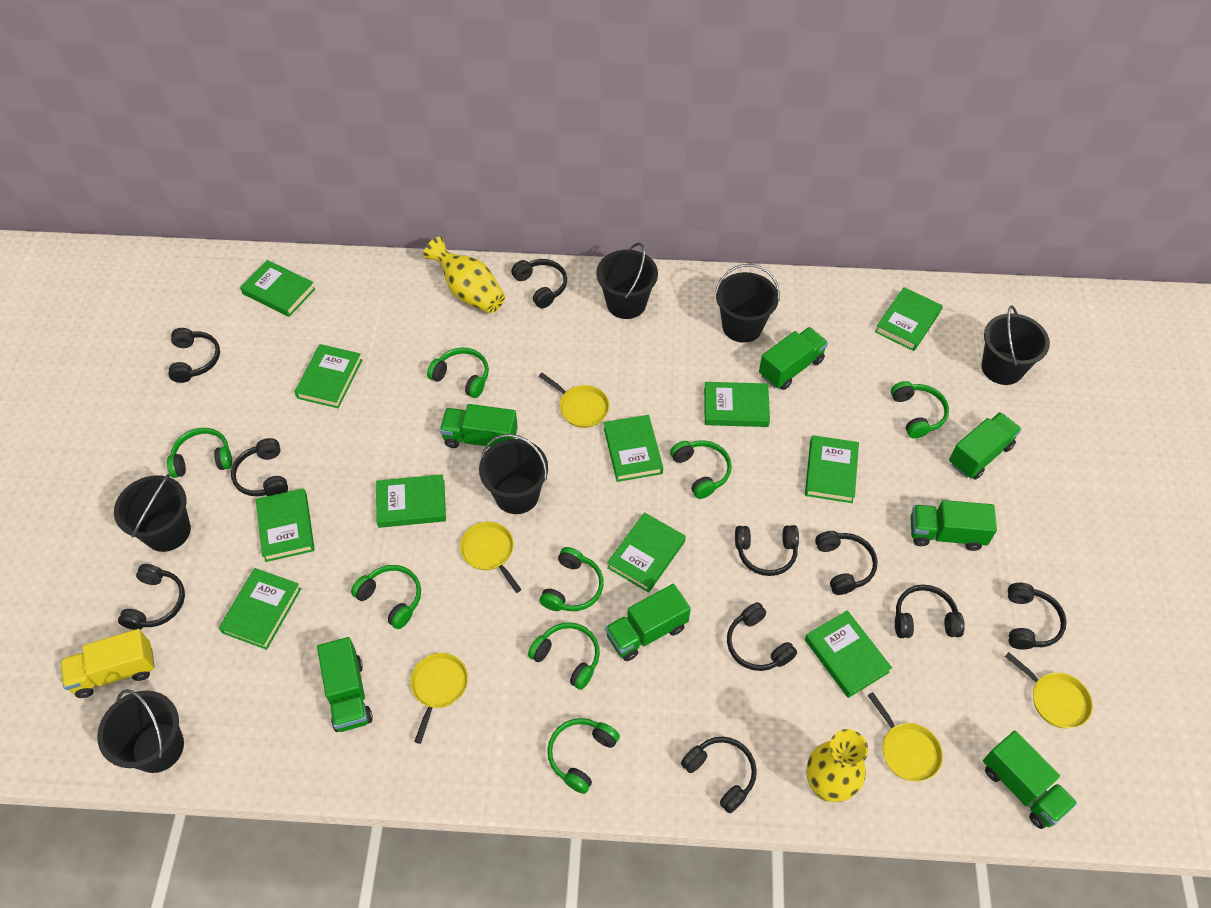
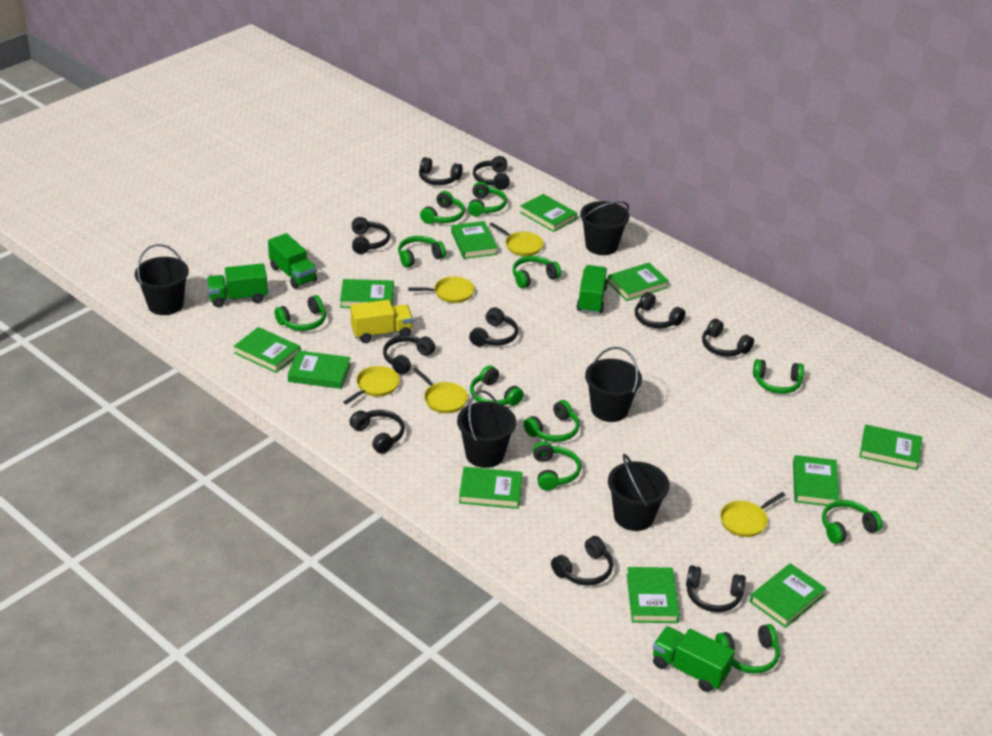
black bucket: [97,689,184,773] [114,474,191,552] [479,434,548,514] [596,243,658,319] [715,264,780,343] [981,305,1050,385] = 6 -> [135,244,189,315] [457,390,516,468] [580,201,630,255] [585,347,642,422] [608,454,670,531] = 5
green headphones: [167,428,232,478] [351,565,421,629] [427,347,489,398] [528,622,600,690] [540,547,604,611] [547,718,620,794] [670,440,732,499] [891,381,949,438] = 8 -> [274,295,326,331] [398,236,446,268] [420,191,465,224] [468,182,507,216] [470,365,524,406] [512,256,561,288] [524,400,580,442] [533,441,581,491] [715,624,780,674] [753,359,804,394] [822,500,883,544] = 11
green truck: [317,637,373,732] [440,404,518,448] [605,584,691,661] [759,327,828,390] [910,500,997,551] [949,412,1022,480] [983,731,1077,829] = 7 -> [207,263,268,307] [268,233,317,289] [577,265,608,314] [653,626,735,692] = 4
yellow vase: [423,237,505,313] [806,729,868,802] = 2 -> none = 0

